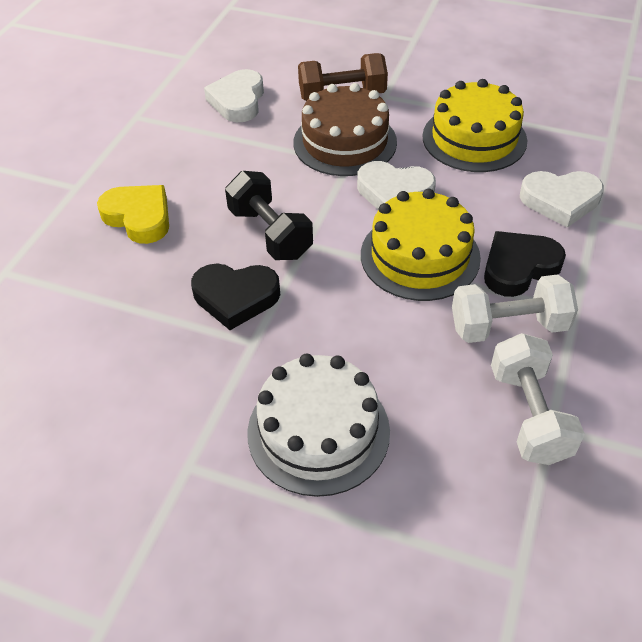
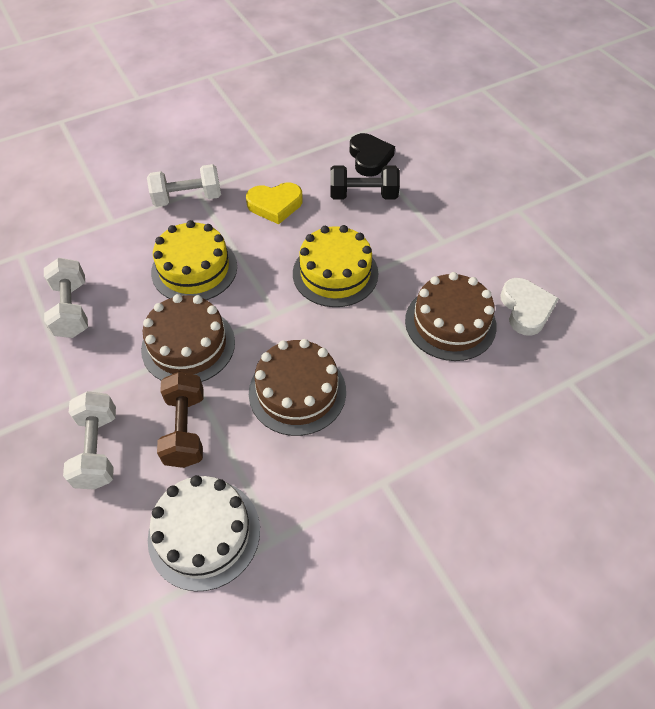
black heart: [191,264,280,330] [484,231,566,297] = 2 -> [350,133,395,177] = 1
brown cake: [294,83,397,176] = 1 -> [141,294,235,382] [249,339,346,436] [405,272,497,361] = 3
white dumbbell: [452,275,578,343] [491,333,585,465] = 2 -> [44,258,88,338] [63,391,116,490] [147,164,221,207] = 3
white heart: [204,69,264,122] [357,161,436,210] [520,171,604,228] = 3 -> [500,278,559,336] = 1

